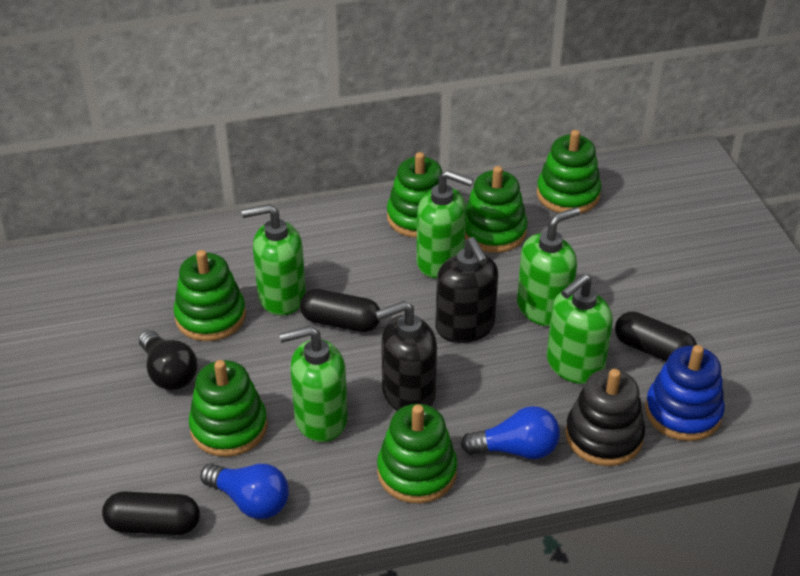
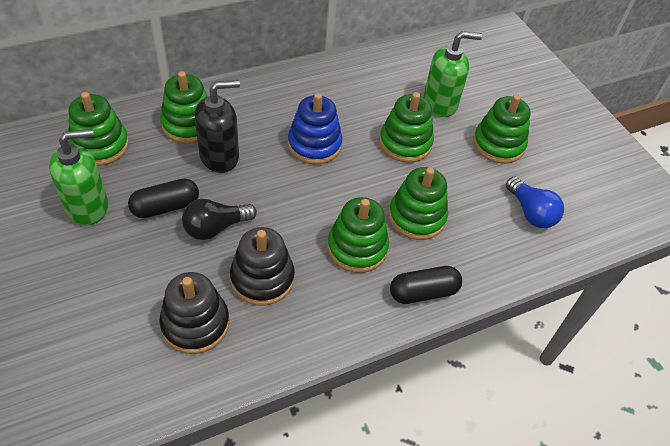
black capsule: [102,492,200,535] [300,289,380,332] [615,311,697,362] = 3 -> [128,179,199,218] [390,266,462,304] = 2
black soap dispenser: [375,301,437,411] [436,237,498,343] = 2 -> [195,80,240,173] = 1
black stacking toy: [565,369,645,466] = 1 -> [159,272,229,354] [230,227,295,306] = 2
blue light bulb: [200,464,289,519] [461,406,560,459] = 2 -> [506,176,564,228] = 1
green soap dispenser: [241,204,306,315] [279,326,348,442] [416,170,474,278] [517,207,580,327] [547,274,613,384] = 5 -> [49,129,108,226] [424,31,482,117] = 2

